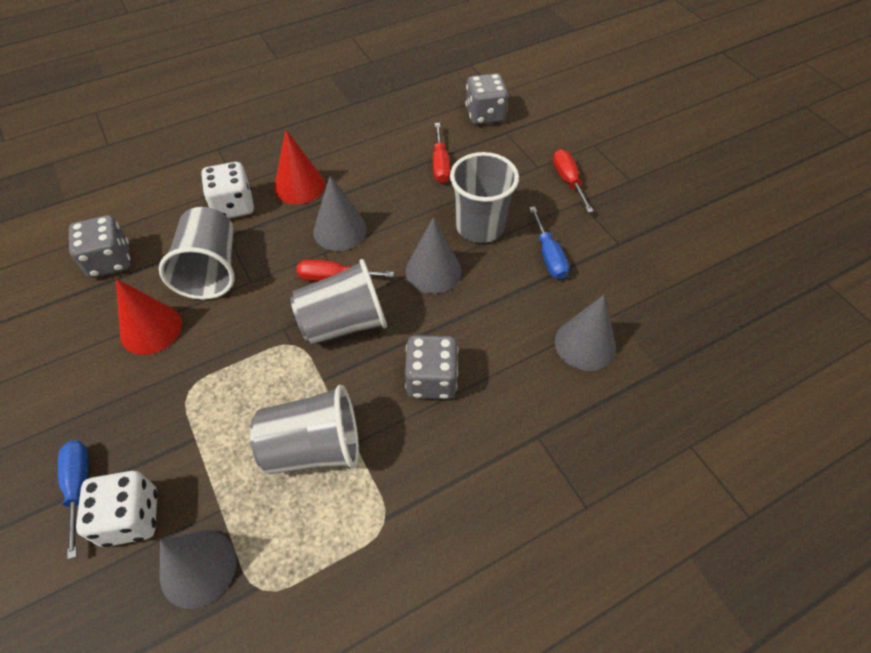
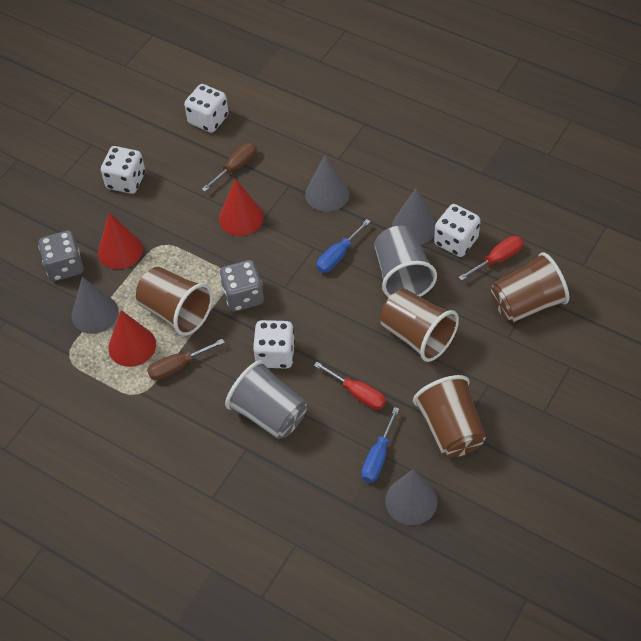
brown cup: none = 0 -> [136,267,213,336] [380,289,459,362] [413,375,486,458] [491,252,569,323] = 4
brown screwdriver: none = 0 -> [147,339,225,380] [202,143,257,192] = 2
grey cup: [159,207,235,300] [250,385,359,474] [290,259,387,345] [450,152,519,243] = 4 -> [225,360,307,439] [375,226,437,297] = 2
grey dice: [69,215,131,278] [405,335,459,399] [466,73,509,125] = 3 -> [38,230,84,281] [220,260,264,312] = 2
red cone: [116,279,182,355] [274,129,325,204] = 2 -> [98,213,143,269] [108,310,156,367] [219,179,264,236] = 3
red screwdriver: [297,259,394,281] [433,123,451,183] [553,149,594,213] = 3 -> [314,362,386,410] [458,236,523,281] = 2
white dice: [76,471,158,547] [201,162,254,218] = 2 -> [101,146,145,194] [184,84,229,133] [253,320,295,369] [434,204,481,257] = 4

